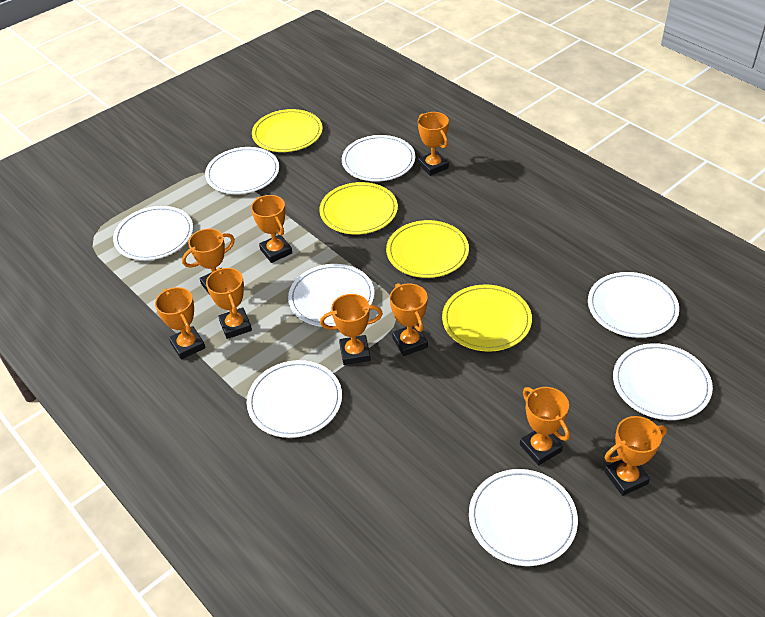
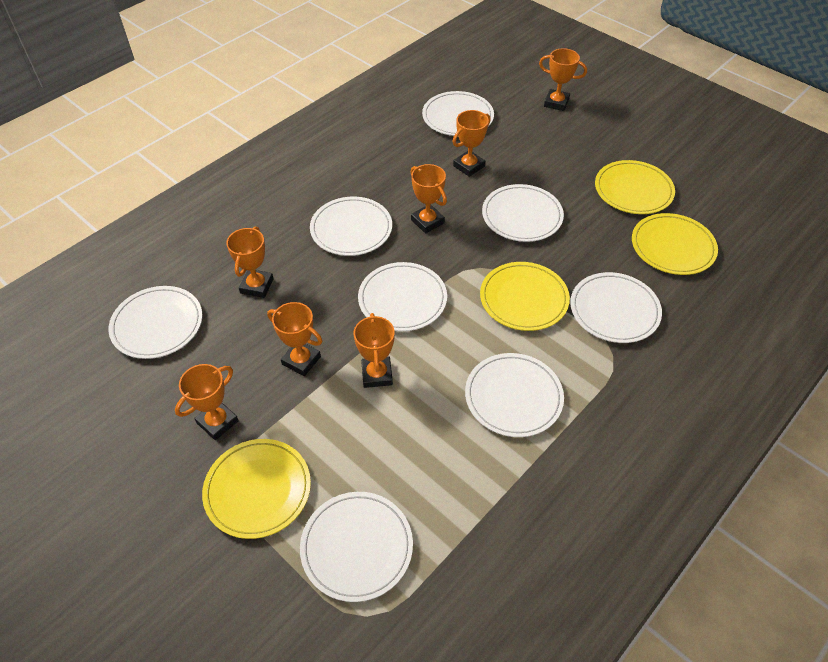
orange trophy: [155,287,205,360] [182,228,235,295] [206,268,252,339] [251,195,292,263] [320,294,383,365] [390,283,428,356] [418,112,449,176] [520,387,570,465] [605,416,667,496] = 9 -> [175,364,239,440] [226,227,273,298] [267,302,322,376] [353,313,395,388] [411,164,447,233] [452,110,491,177] [539,48,587,111] = 7

